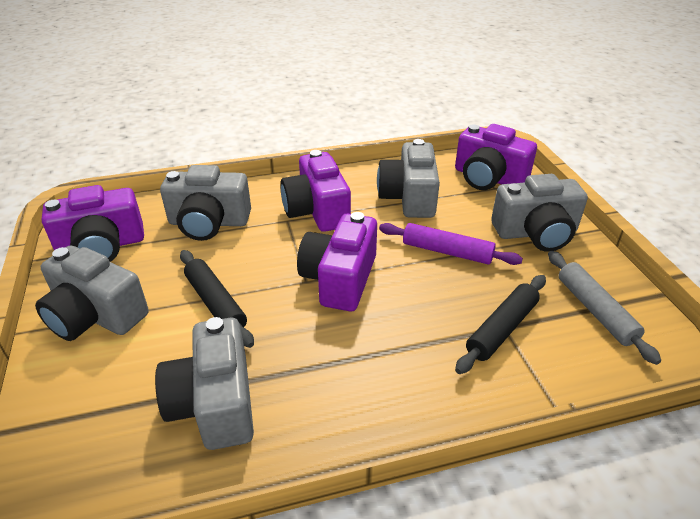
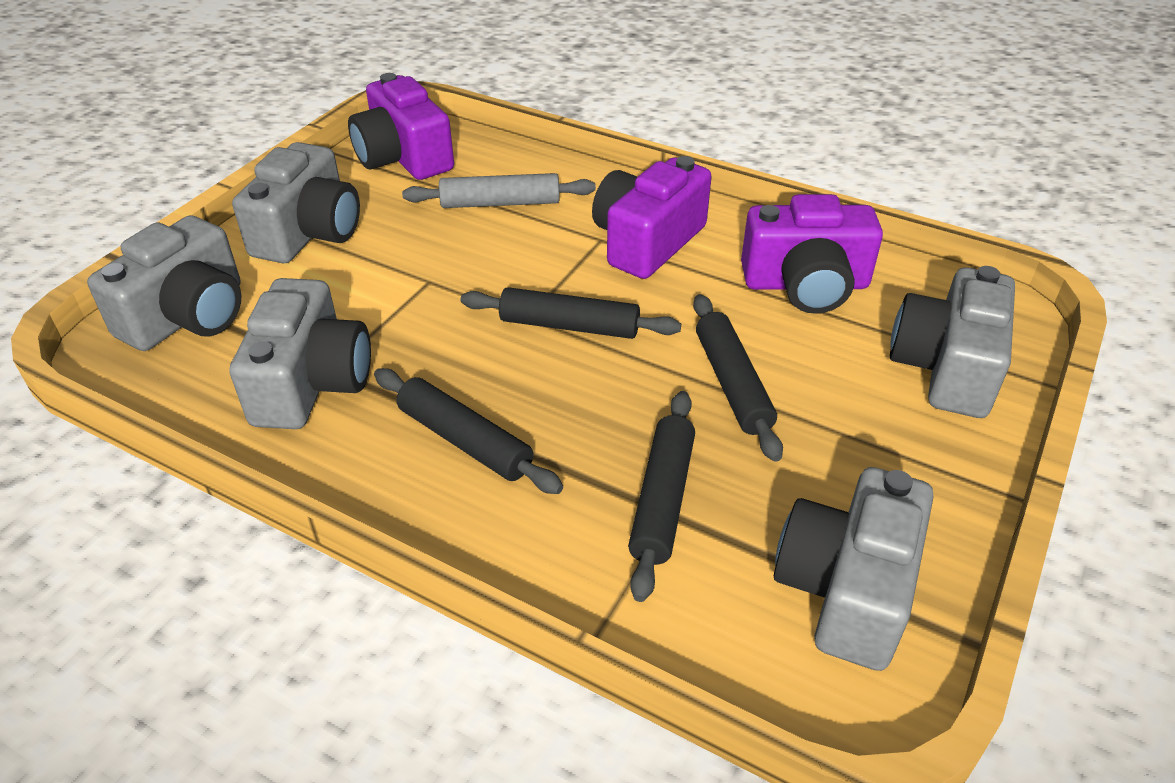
black rolling pin: [180,250,254,348] [455,275,546,374] = 2 -> [374,368,563,494] [461,287,681,339] [628,391,695,602] [693,294,783,462] = 4
purple camera: [42,185,144,262] [280,150,351,232] [297,212,377,311] [455,124,537,190] = 4 -> [348,73,454,180] [592,156,712,279] [741,194,883,314] = 3
purple rolling pin: [379,223,523,265] = 1 -> none = 0

